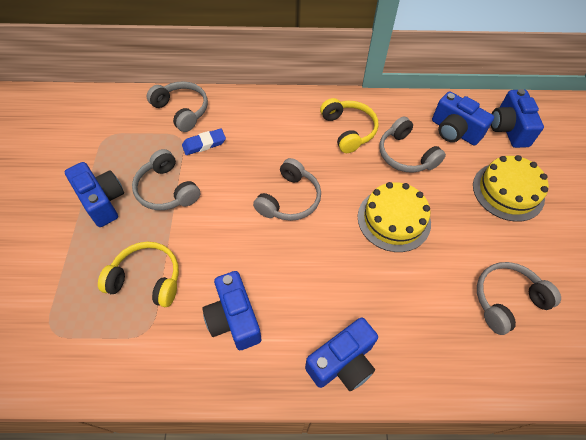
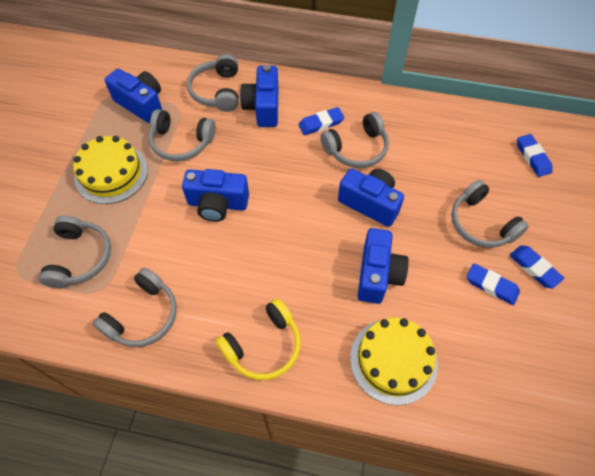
blue eraser: [182,128,226,155] = 1 -> [298,107,345,135] [467,263,520,305] [510,246,564,288] [517,134,553,177] = 4
grey headphones: [132,149,200,210] [147,81,208,132] [253,158,321,221] [379,117,446,173] [477,262,561,335] = 5 -> [39,215,111,288] [93,268,177,347] [149,109,216,161] [187,54,238,112] [320,112,389,168] [451,180,529,248] = 6
yellow headphones: [98,242,179,307] [320,98,379,153] = 2 -> [216,298,301,380] = 1

